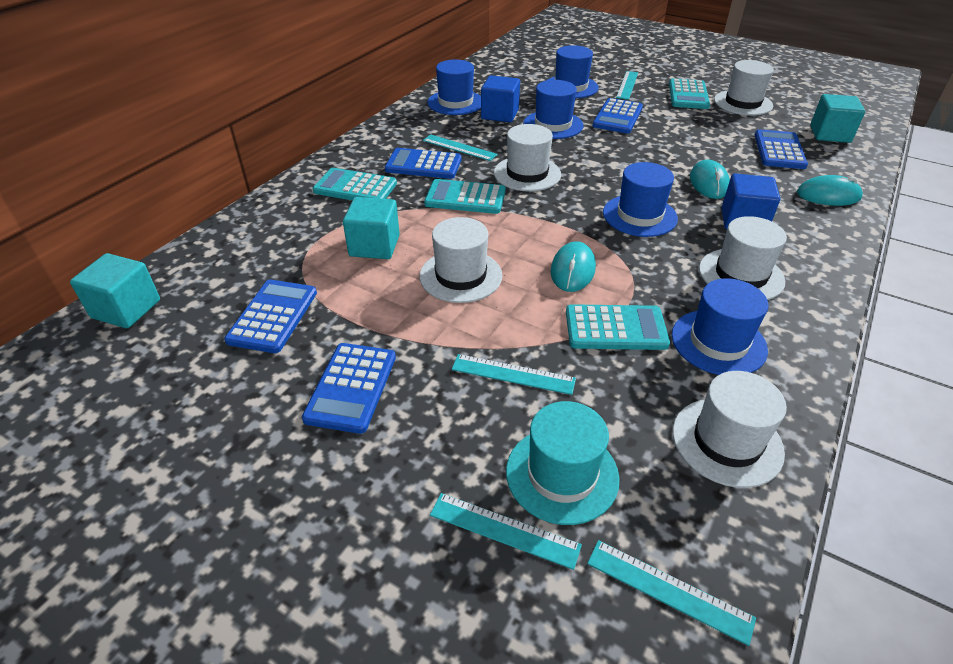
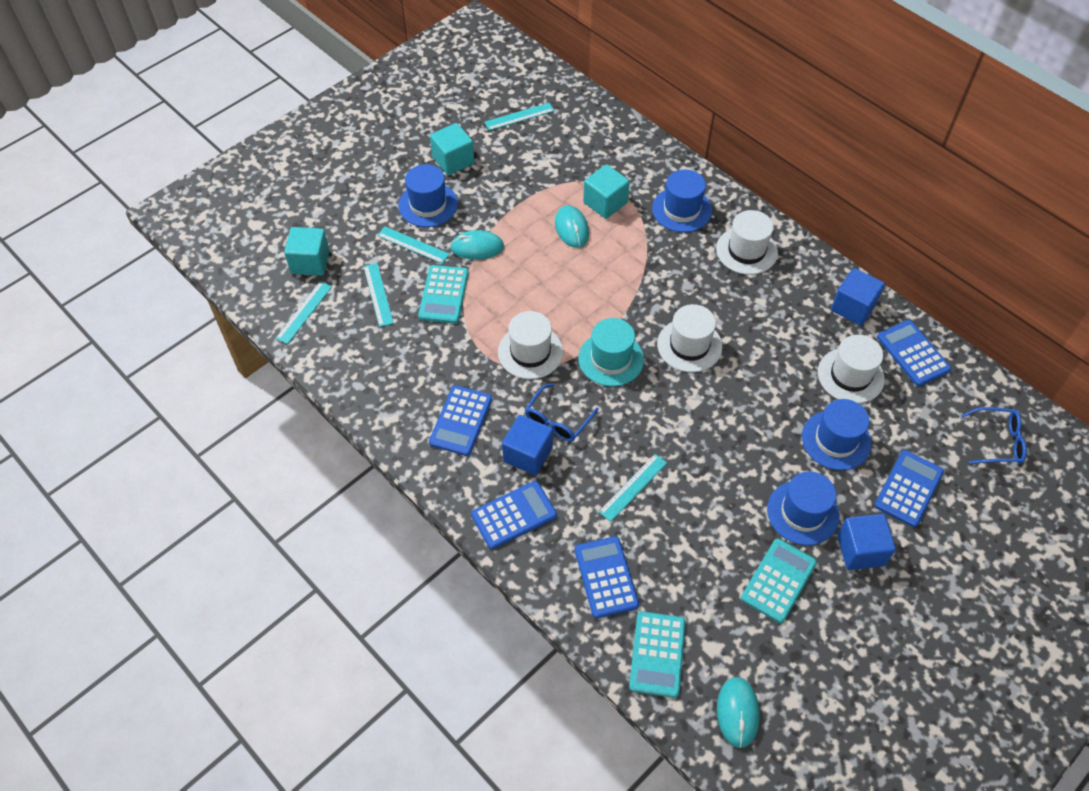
blue cube: [481,75,520,122] [722,173,780,229] = 2 -> [502,415,553,476] [831,268,885,326] [837,514,896,570] = 3
blue glasses: none = 0 -> [525,383,599,442] [961,407,1027,464] = 2
blue hat: [428,59,481,115] [523,80,583,139] [548,45,599,98] [603,162,678,237] [672,278,769,375] = 5 -> [398,164,458,227] [652,169,712,232] [767,472,839,545] [802,399,871,470] = 4
turquoise calculator: [313,168,397,200] [424,179,506,214] [566,304,670,350] [669,78,710,109] = 4 -> [418,265,469,324] [629,611,686,698] [741,538,817,623] = 3
white hat: [420,217,502,303] [494,124,561,192] [673,371,787,488] [699,216,787,300] [714,60,774,116] = 5 -> [498,311,563,379] [657,304,722,372] [716,210,778,275] [818,335,885,404] = 4

